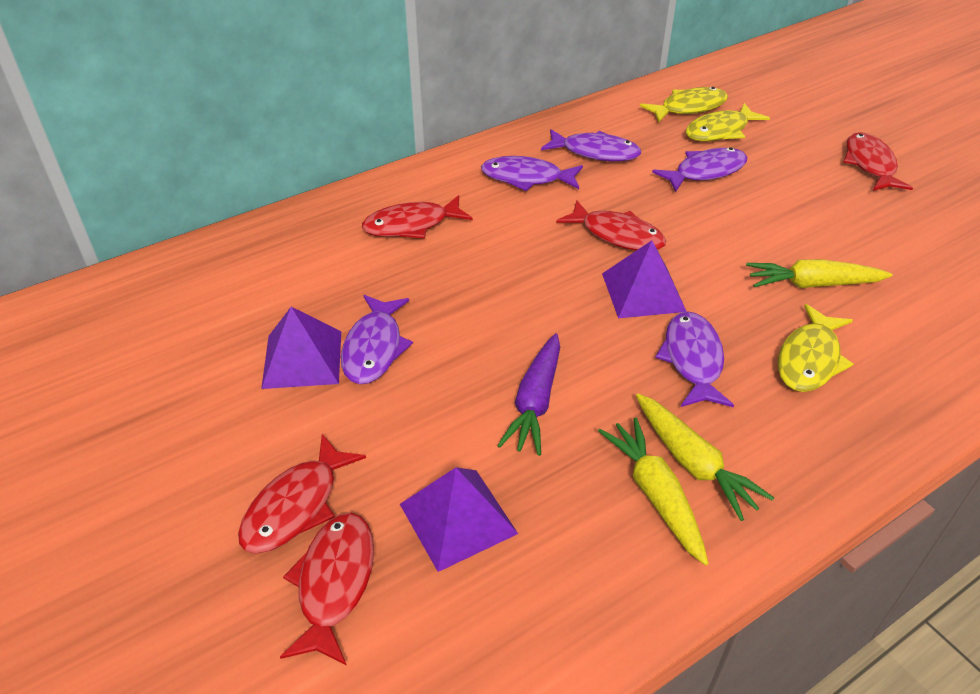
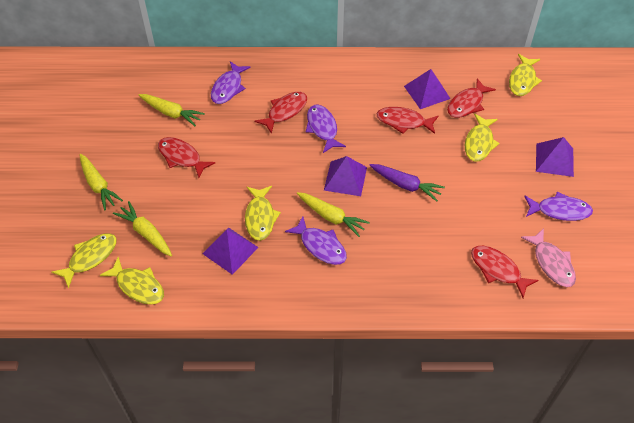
pink fish: none = 0 -> [521,228,576,287] = 1
purple fish: [341,295,413,384] [481,156,583,191] [541,129,641,161] [652,147,747,192] [655,311,734,407] = 5 -> [211,61,251,104] [285,216,347,265] [306,105,346,153] [524,191,593,221] = 4
purple pyramid: [261,307,341,389] [400,467,518,572] [602,240,687,318] = 3 -> [202,227,259,275] [324,156,367,196] [404,69,451,109] [536,137,574,177] = 4
yellow carrot: [598,417,708,565] [636,394,774,521] [746,259,893,288] = 3 -> [79,154,123,210] [113,201,172,256] [139,94,205,126] [297,192,370,237] = 4
yellow fish: [640,87,728,122] [686,103,770,141] [778,304,853,392] = 3 -> [51,233,117,288] [100,257,164,305] [245,186,281,241] [465,114,500,162] [509,54,542,96] = 5

